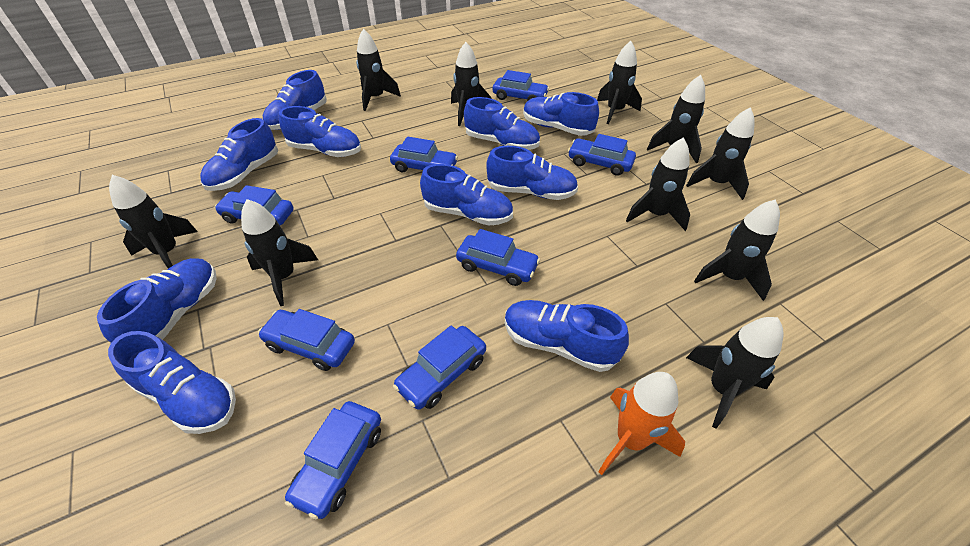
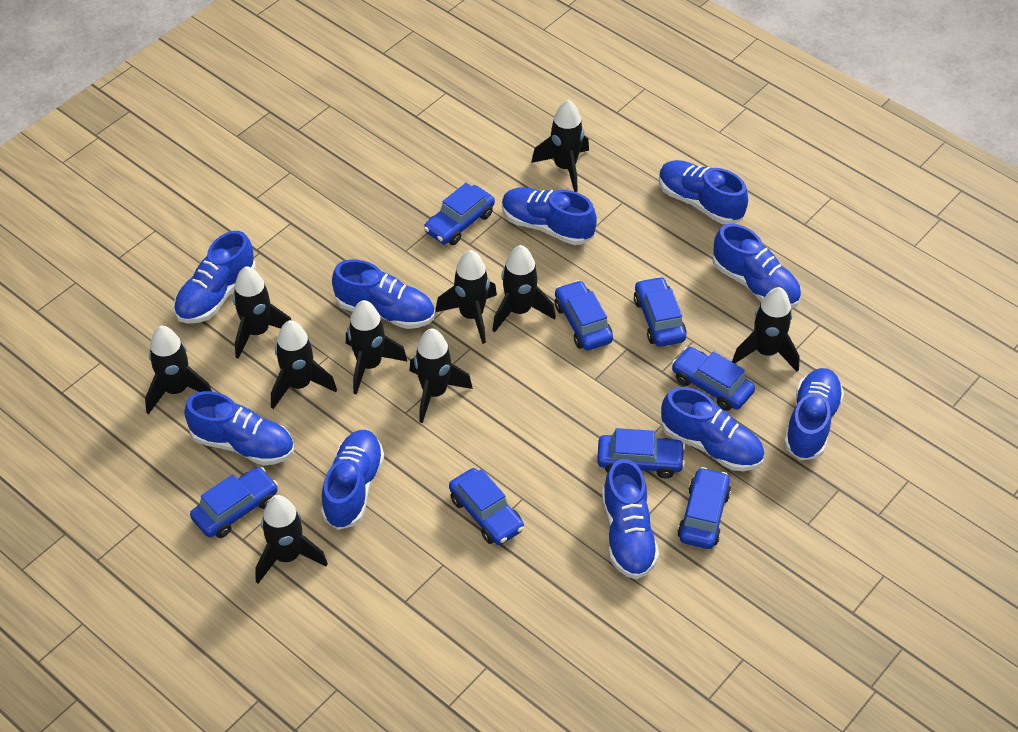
orange rocket: [598,372,685,475] = 1 -> none = 0

